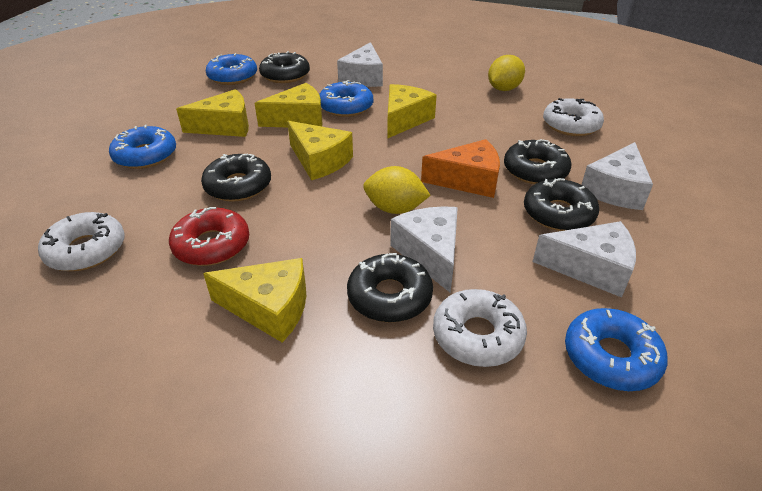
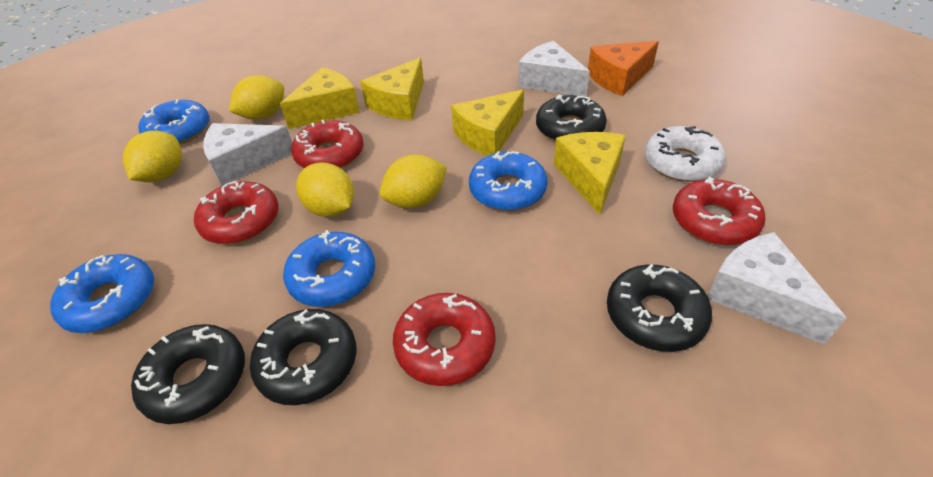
black donut: [201,153,271,202] [259,51,310,83] [347,253,433,323] [504,139,571,184] [524,178,599,231] = 5 -> [131,324,245,424] [250,309,357,405] [536,94,607,142] [607,264,712,352] = 4
red donut: [169,207,249,266] = 1 -> [194,181,279,244] [291,120,364,168] [393,293,496,386] [673,177,765,246] = 4
white cheese: [337,42,383,87] [390,206,458,293] [533,221,636,298] [581,142,653,210] = 4 -> [203,123,292,186] [518,41,590,97] [707,232,846,345] = 3
white donut: [38,212,125,271] [433,289,527,367] [543,98,604,136] = 3 -> [645,126,726,182] = 1
yellow cheese: [176,89,249,137] [203,258,306,343] [254,83,322,127] [287,121,353,180] [387,84,437,139] = 5 -> [280,68,360,129] [360,58,424,120] [451,89,524,156] [554,132,626,215] = 4
yellow lemon: [363,166,431,214] [488,55,525,91] = 2 -> [123,131,182,182] [229,75,284,120] [296,162,354,217] [380,154,447,209] = 4

